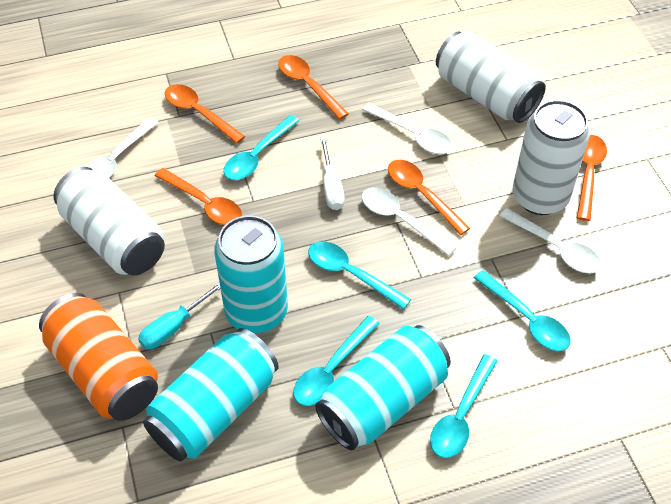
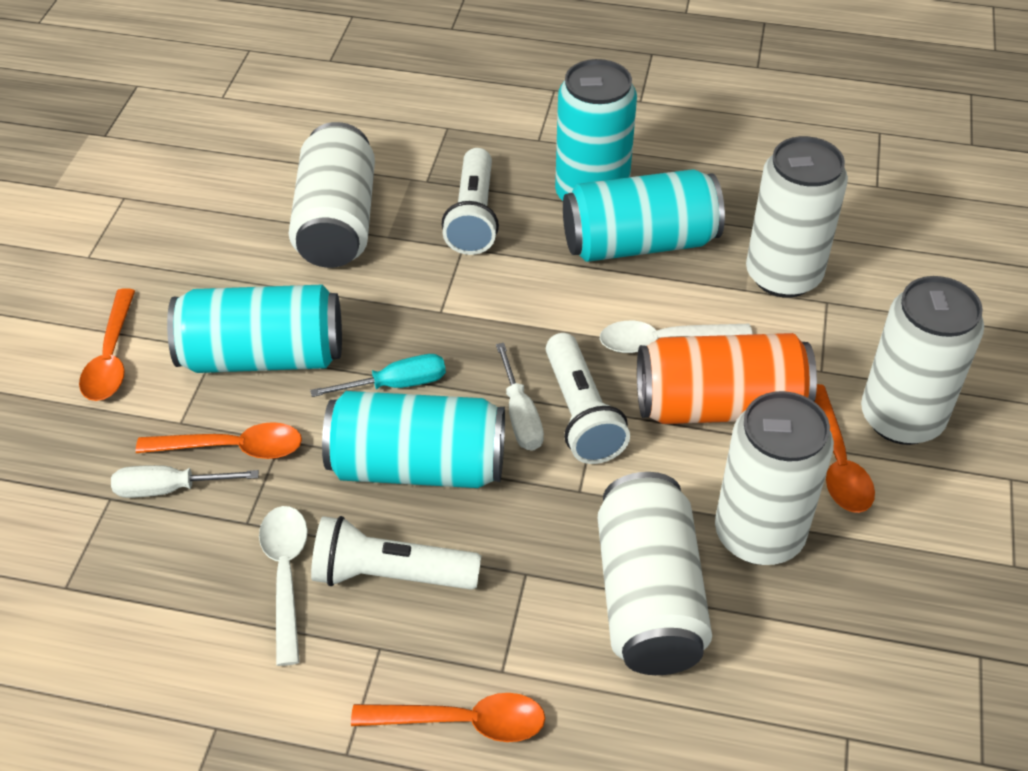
orange spoon: [155,168,242,225] [165,84,245,144] [278,55,349,120] [388,160,470,235] [577,135,607,221] = 5 -> [79,288,135,401] [135,422,302,459] [351,693,545,742] [815,384,875,513] = 4
turquoise can: [143,328,279,461] [214,215,288,333] [315,325,451,450] = 3 -> [167,285,342,373] [322,391,505,488] [555,59,637,201] [563,169,725,262] = 4
turquoise spoon: [224,115,299,180] [293,316,380,406] [308,241,411,309] [430,354,498,458] [474,270,571,351] = 5 -> none = 0
white can: [53,167,165,276] [436,31,546,123] [513,100,590,215] = 3 -> [289,122,375,268] [598,472,712,675] [715,391,834,565] [746,136,848,298] [861,276,984,445] = 5
white flashlight: none = 0 -> [311,516,481,590] [442,148,499,255] [546,333,630,464] = 3
white screwdriver: [320,137,345,210] = 1 -> [111,465,259,498] [496,343,544,451] = 2
white spoon: [86,117,159,178] [362,103,452,154] [362,187,457,256] [499,208,601,273] = 4 -> [259,506,308,666] [600,321,753,353] = 2

